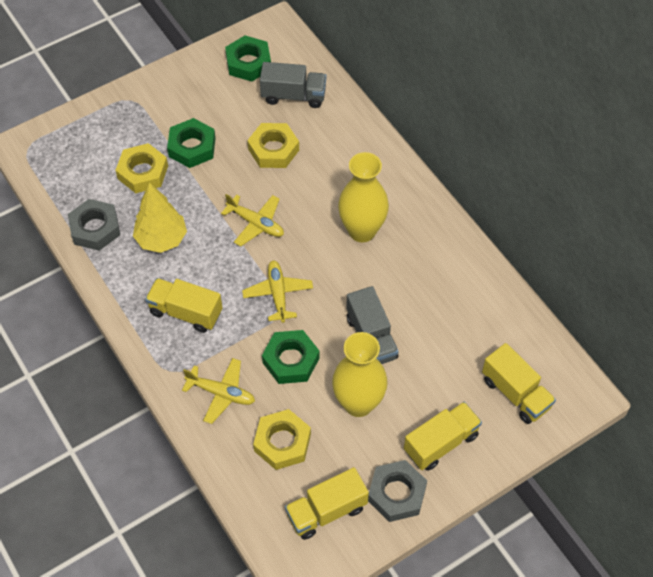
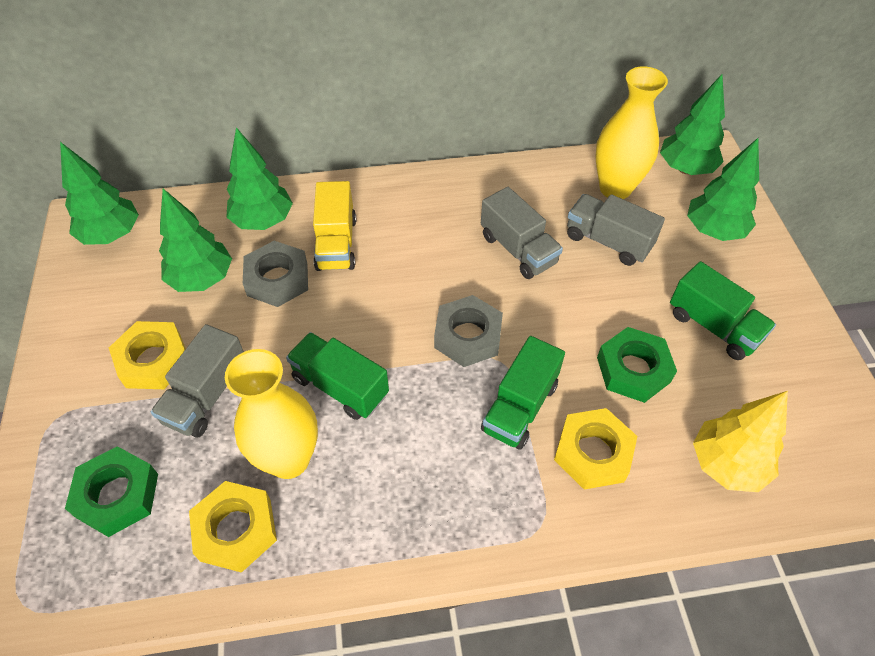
green nut: [167,118,216,168] [225,36,271,82] [262,330,320,384] = 3 -> [65,446,158,537] [597,327,677,403] = 2
green tree: none = 0 -> [60,142,139,245] [159,189,232,292] [226,127,293,230] [660,75,725,175] [687,138,759,241] = 5
green truck: none = 0 -> [286,332,389,420] [481,336,565,450] [670,261,776,360] = 3
grey truck: [260,62,326,108] [346,286,398,364] = 2 -> [151,324,244,438] [481,187,563,279] [567,194,665,266] = 3
yellow plane: [182,358,255,424] [221,194,284,247] [242,260,313,323] = 3 -> none = 0
yellow truck: [145,278,223,333] [285,467,369,540] [404,402,482,471] [482,343,556,424] = 4 -> [313,181,356,271] = 1

